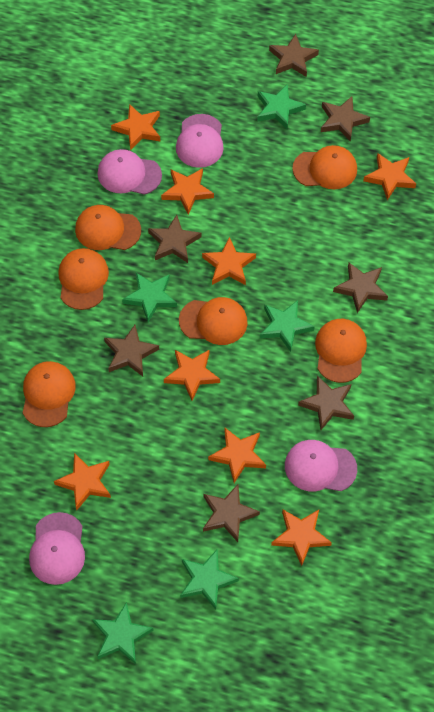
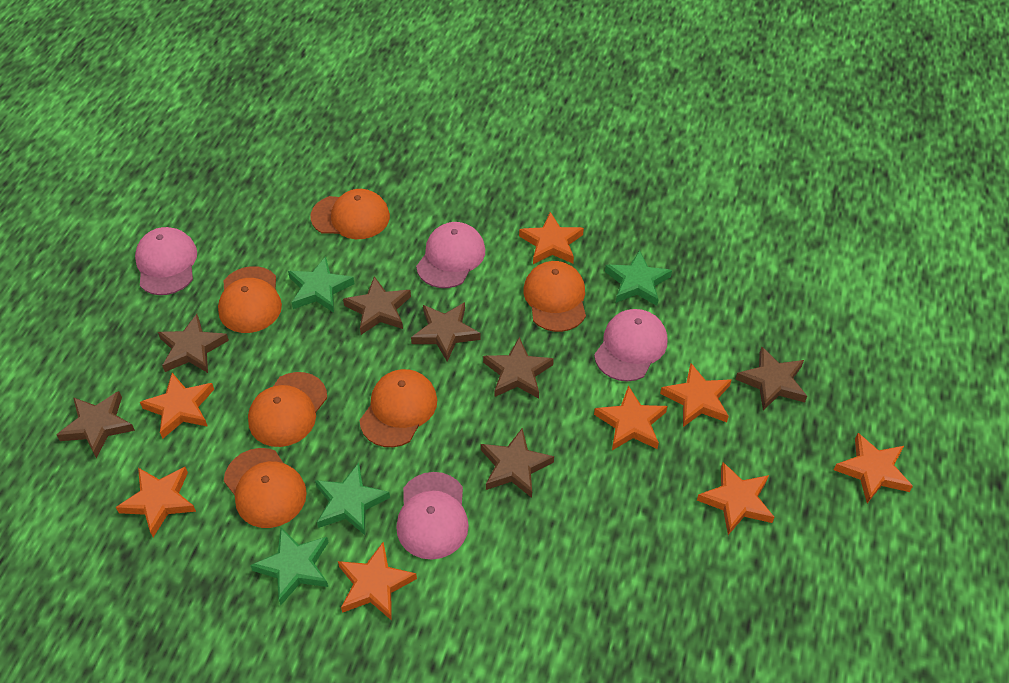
green star: [92,602,154,664] [122,273,177,322] [180,549,239,610] [257,84,306,129] [260,300,315,352] = 5 -> [250,528,329,605] [288,256,355,313] [315,463,390,535] [605,250,672,306] = 4

